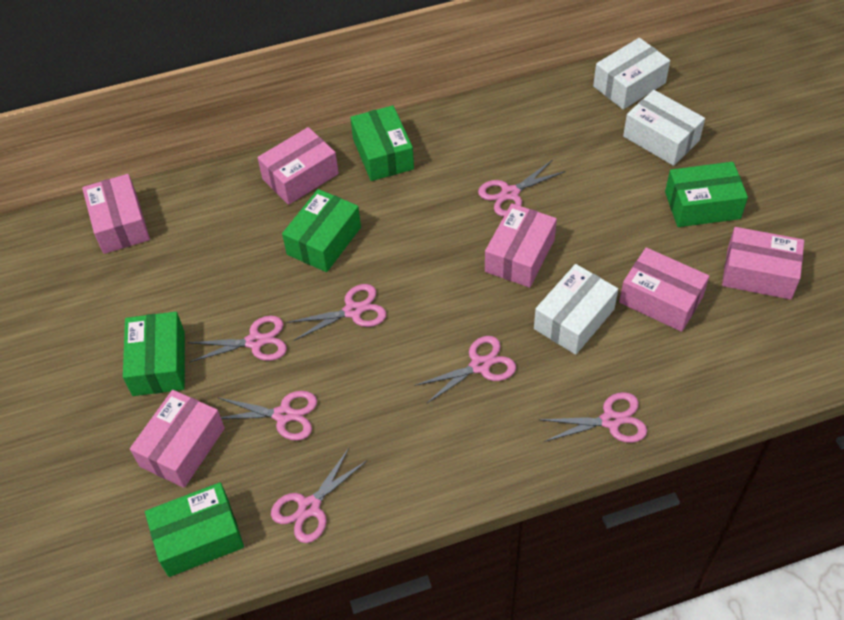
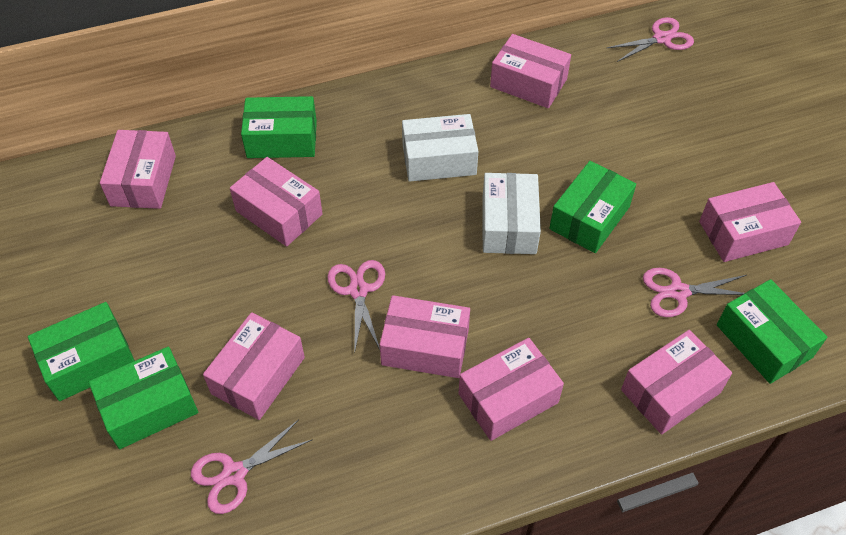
pink box: [82,174,150,254] [130,390,225,488] [257,127,339,205] [485,203,557,288] [619,247,709,332] [722,227,804,300] = 6 -> [100,130,176,209] [203,312,305,420] [230,157,323,247] [380,295,470,378] [458,338,564,441] [490,34,571,108] [621,330,732,434] [699,182,801,262] = 8
pink scissors: [187,316,287,363] [217,391,317,441] [271,448,367,543] [287,284,387,341] [414,336,516,404] [478,160,565,217] [538,392,647,443] = 7 -> [191,419,313,514] [327,260,385,354] [607,17,694,62] [643,268,746,317] = 4
white box: [534,264,618,355] [593,38,670,110] [623,90,705,166] = 3 -> [402,114,478,182] [483,173,541,254] = 2

